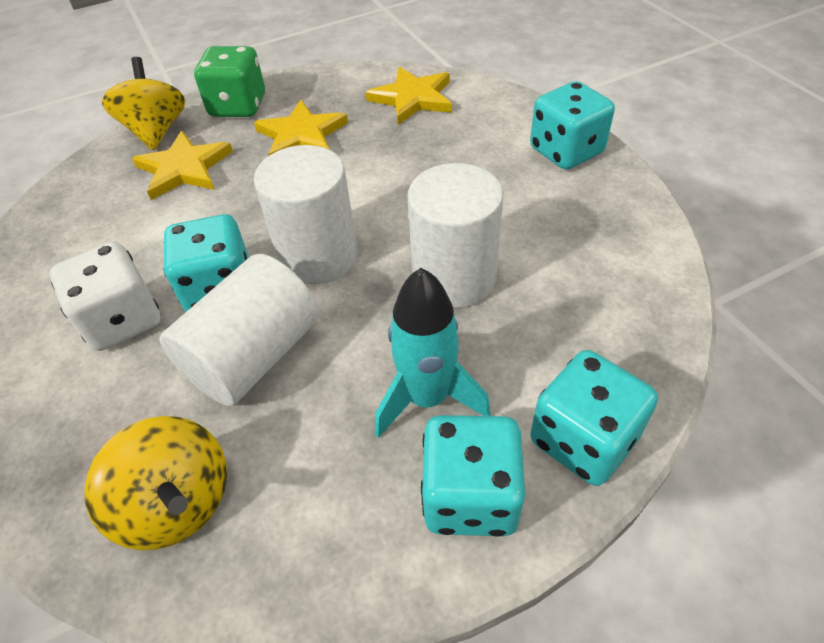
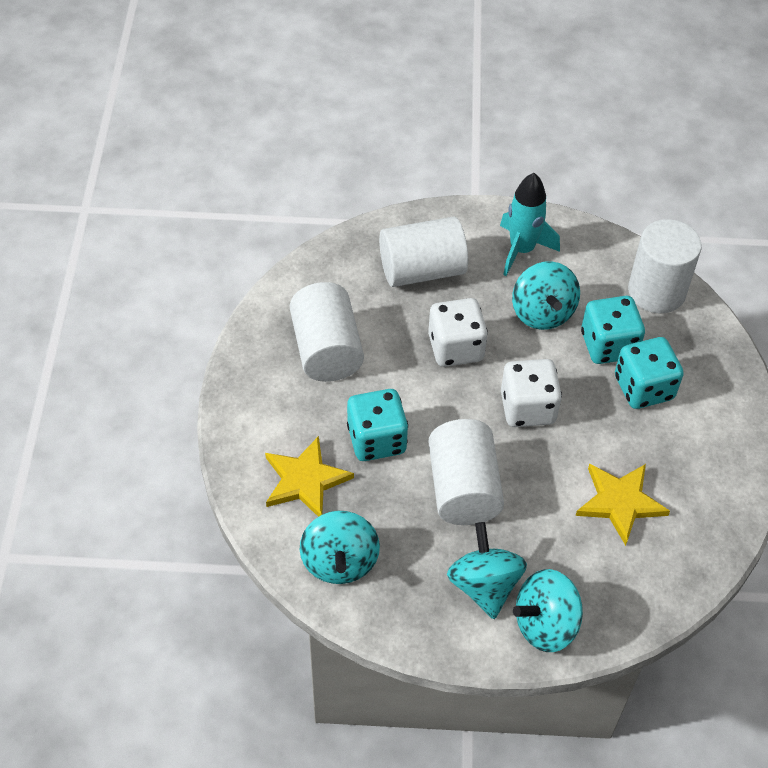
green dice: [194,46,265,117] = 1 -> none = 0
turquoise dice: [164,214,249,312] [421,415,525,537] [530,81,615,170] [530,350,658,486] = 4 -> [347,389,408,461] [581,296,645,364] [615,337,684,409] = 3
turquoise spinning top: none = 0 -> [300,511,380,584] [447,522,527,619] [512,261,580,330] [513,569,583,652] = 4
white cylinder: [159,254,318,406] [254,145,358,284] [407,163,503,308] = 3 -> [290,282,364,382] [379,216,468,287] [428,419,504,525] [628,219,702,313] = 4
white dice: [50,241,161,351] = 1 -> [428,298,488,367] [501,359,562,427] = 2
yellow spinning top: [84,416,227,550] [102,57,185,150] = 2 -> none = 0
yellow star: [132,131,233,200] [254,100,348,155] [365,67,452,125] = 3 -> [265,436,354,517] [575,464,670,546] = 2

